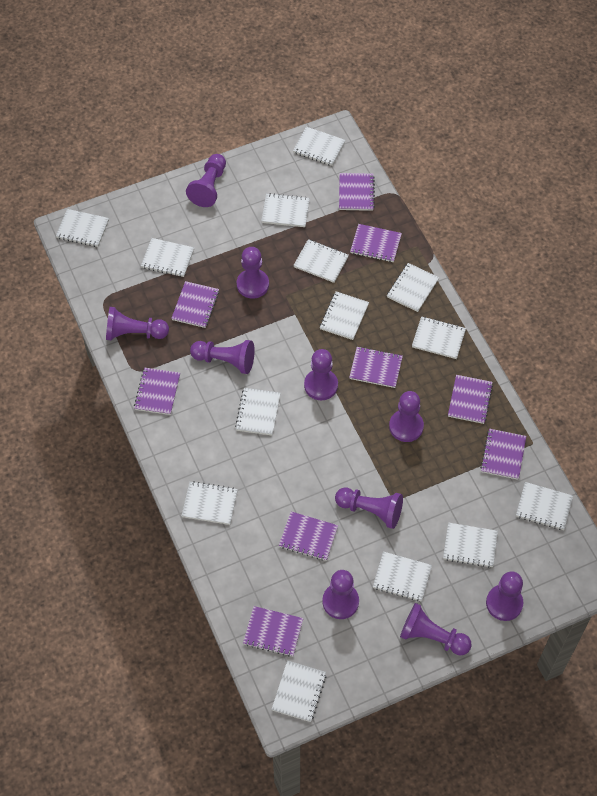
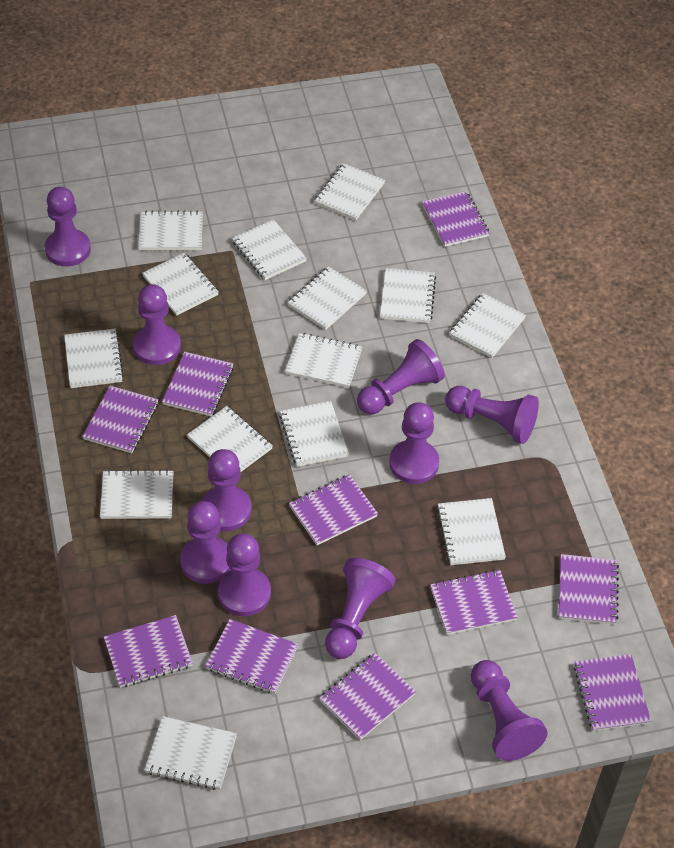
purple notebook: [134,368,180,415] [171,281,219,328] [243,606,303,657] [279,512,338,561] [339,173,375,211] [349,347,403,388] [350,224,402,262] [448,375,493,424] [480,428,526,480] = 9 -> [82,386,158,453] [104,615,193,688] [162,352,234,417] [206,619,298,694] [289,474,378,545] [319,653,416,740] [422,191,490,247] [430,570,518,635] [559,554,619,625] [574,654,651,731] = 10

